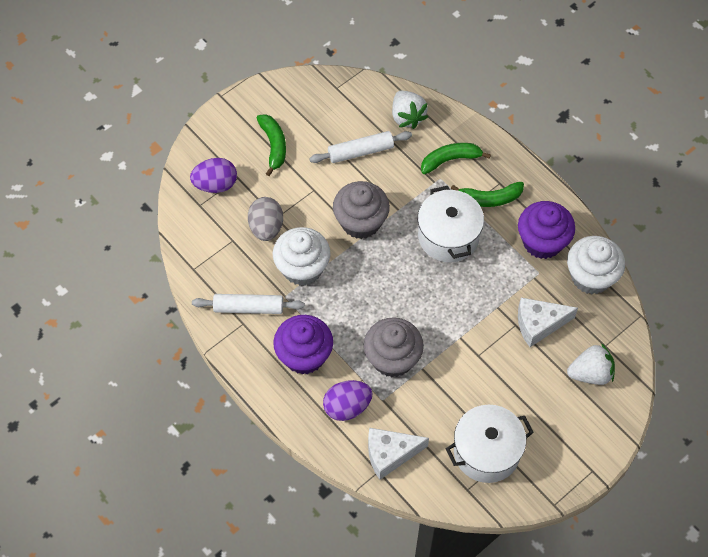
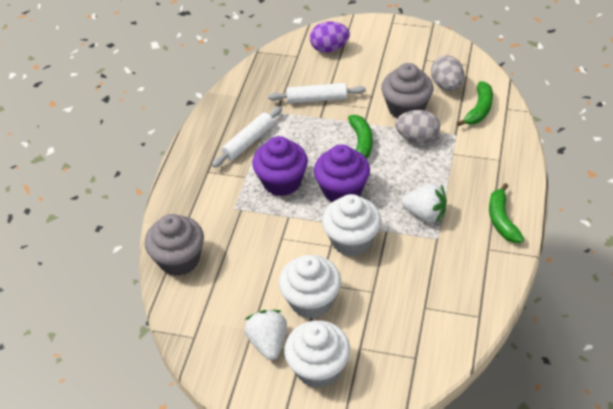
grey egg: [248,197,283,241] = 1 -> [395,110,440,144] [431,55,464,91] = 2
purple egg: [190,158,237,193] [323,380,373,421] = 2 -> [310,22,350,53] = 1
white cheese: [368,428,429,480] [518,297,578,347] = 2 -> none = 0
white cupcake: [273,227,331,286] [567,236,625,294] = 2 -> [279,255,341,319] [284,320,350,388] [322,194,381,256] = 3
white pot: [418,186,484,262] [446,405,534,483] = 2 -> none = 0

